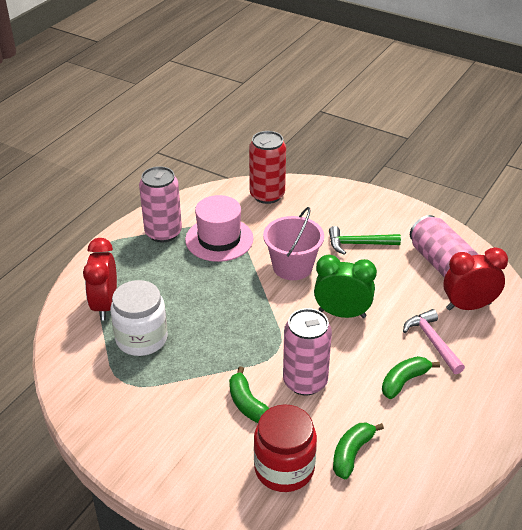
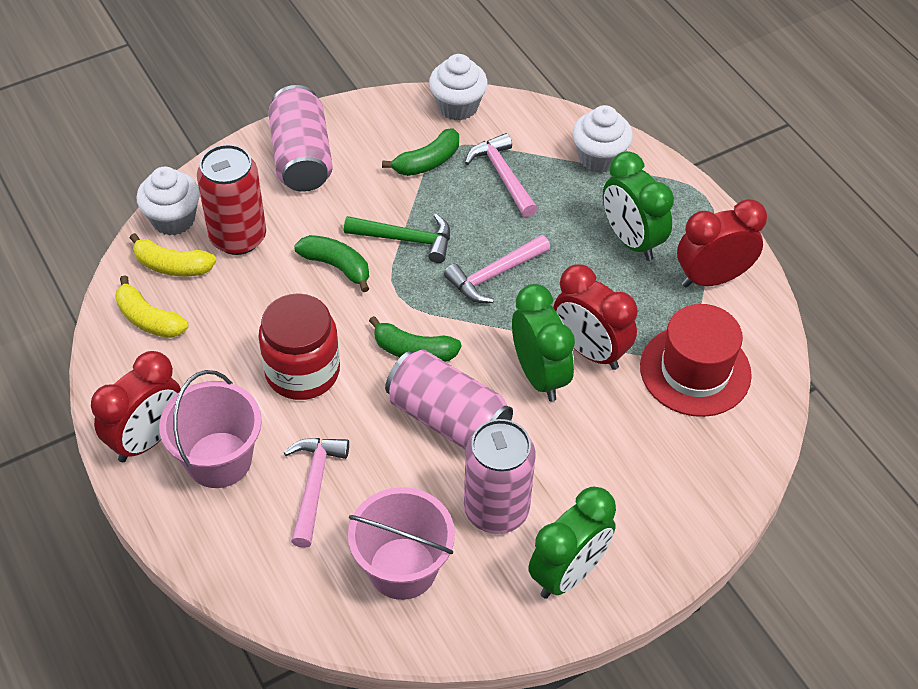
green clock: [314,254,377,318] = 1 -> [512,284,575,401] [528,486,616,599] [603,151,674,261] = 3
pink bucket: [263,207,324,280] = 1 -> [159,370,262,488] [348,487,455,600] = 2
pink hammer: [403,309,465,374] = 1 -> [284,438,349,548] [444,235,550,303] [465,133,537,217] = 3
pink hat: [185,195,254,262] = 1 -> none = 0
red clock: [83,238,117,321] [443,247,508,310] = 2 -> [91,351,181,462] [553,265,638,370] [677,199,767,288] = 3
red hat: none = 0 -> [640,304,752,417] = 1
white cupcake: none = 0 -> [137,167,200,236] [429,54,488,121] [573,105,633,173] = 3
white jar: [110,280,168,356] = 1 -> none = 0
yellow banana: none = 0 -> [115,275,188,338] [130,233,216,276] = 2

